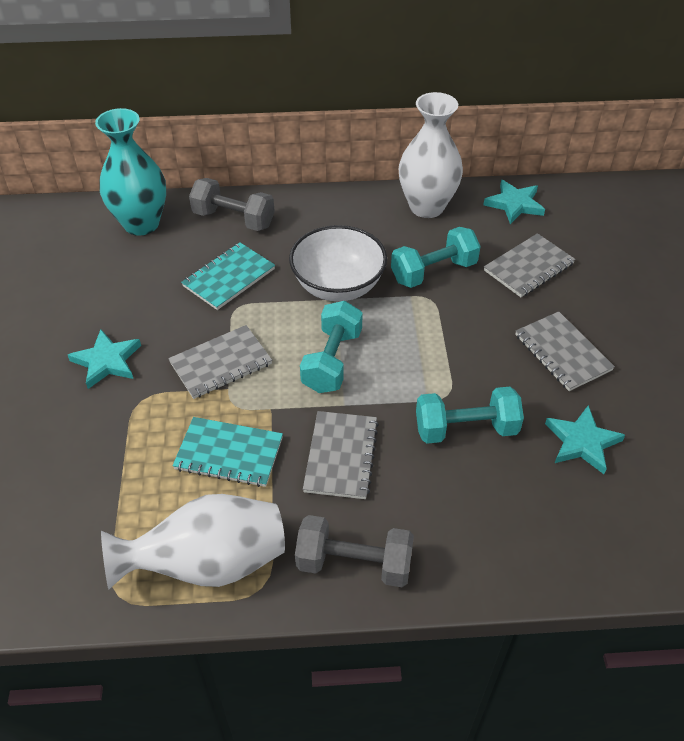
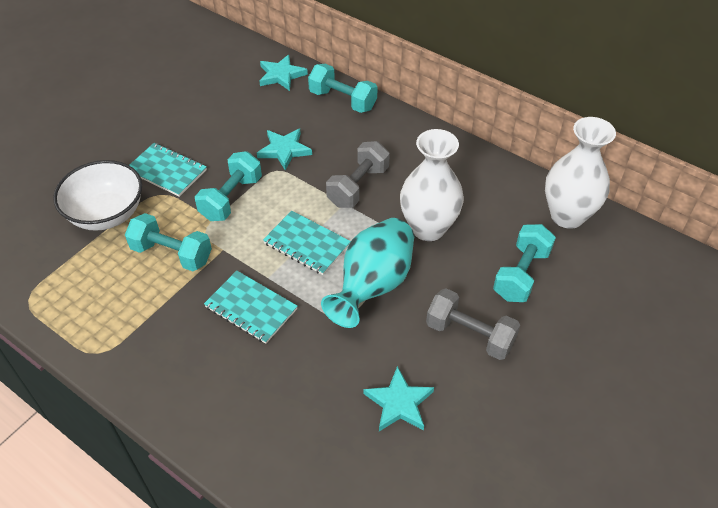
grey notebook: [168,325,272,399] [303,411,379,499] [484,233,576,297] [515,311,615,391] = 4 -> none = 0
turquoise dumbbell: [300,301,363,393] [391,227,481,288] [416,387,524,444] = 3 -> [125,213,212,271] [195,151,262,221] [308,64,378,113] [493,224,556,302] = 4
turquoise notebook: [172,417,283,487] [181,242,275,310] = 2 -> [129,143,207,197] [204,271,298,344] [263,211,350,275] = 3

